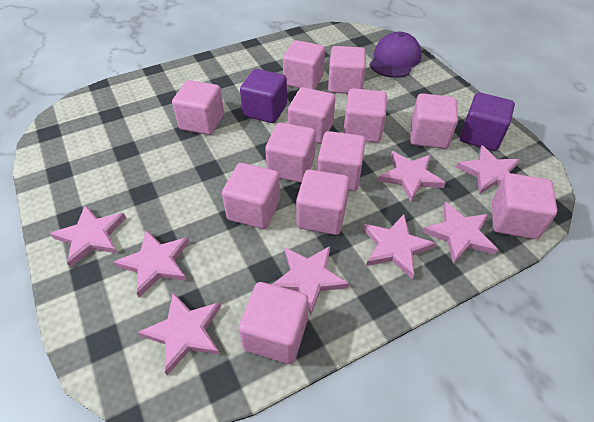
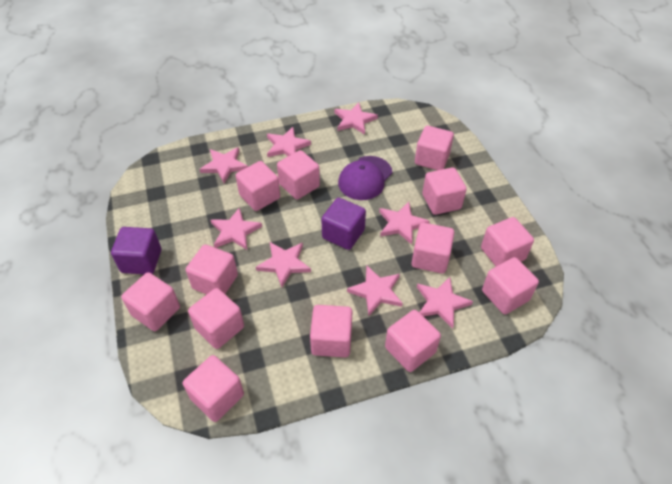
pink cube: [172,80,224,135] [222,163,280,229] [238,282,308,364] [265,122,316,183] [283,40,325,90] [288,87,335,144] [296,170,350,235] [317,131,366,191] [328,46,366,94] [343,88,387,143] [410,93,458,149] [492,173,557,239] = 12 -> [121,272,180,331] [183,355,244,422] [186,244,238,295] [188,288,244,349] [236,161,280,211] [277,150,320,200] [310,305,352,357] [385,310,441,372] [412,223,454,274] [415,126,454,170] [422,167,467,215] [481,217,534,266] [482,257,539,314] = 13

